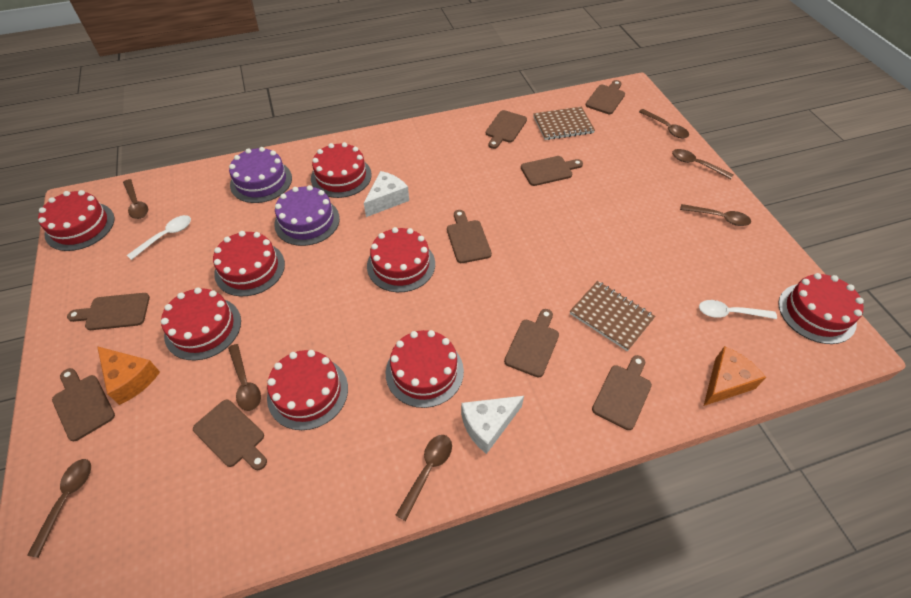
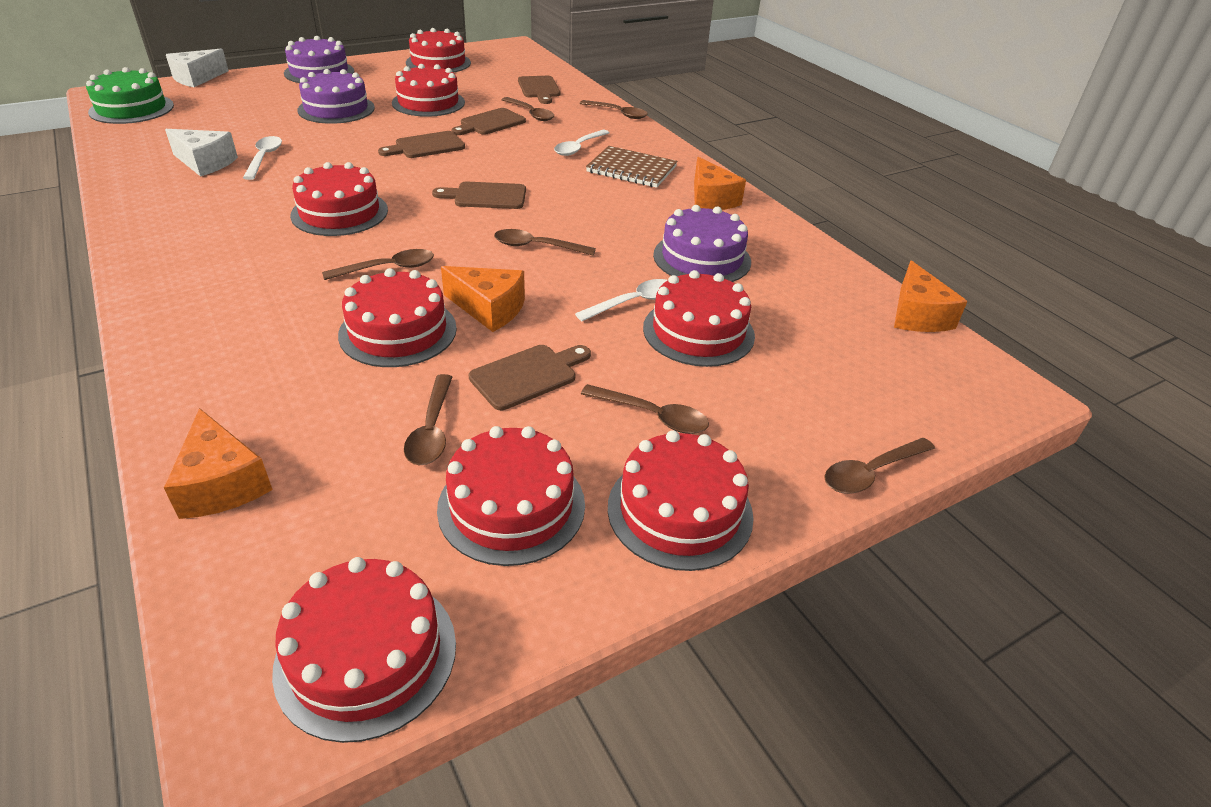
brown cutting board: [52,368,115,441] [67,293,150,330] [193,400,267,470] [447,210,492,263] [486,110,527,149] [504,309,559,377] [521,156,583,186] [586,80,625,114] [592,355,652,430] = 9 -> [378,131,465,158] [432,182,526,209] [451,108,526,135] [469,345,591,410] [518,76,560,104] = 5
brown notebook: [533,107,595,140] [570,281,655,351] = 2 -> [586,146,677,188] = 1
green cake: none = 0 -> [86,67,174,124] = 1
orange cheese: [97,346,160,405] [704,346,766,406] = 2 -> [164,408,273,519] [441,266,525,332] [694,157,746,210] [894,260,968,332] = 4
purple cake: [229,147,292,203] [274,185,340,246] = 2 -> [284,36,354,83] [297,69,375,124] [653,205,751,282] = 3
white spoon: [127,215,191,260] [699,300,777,319] = 2 -> [243,136,282,180] [554,130,610,156] [575,279,667,321] = 3

